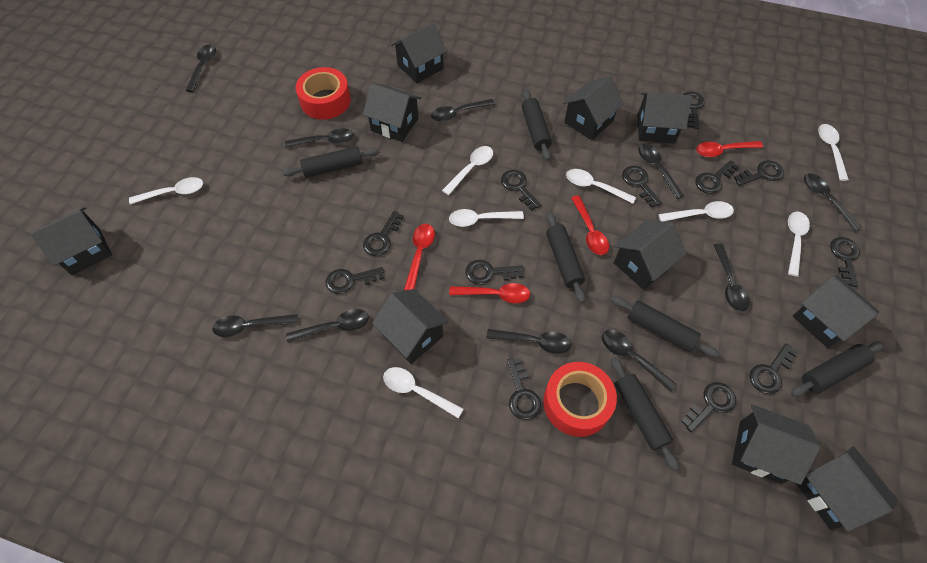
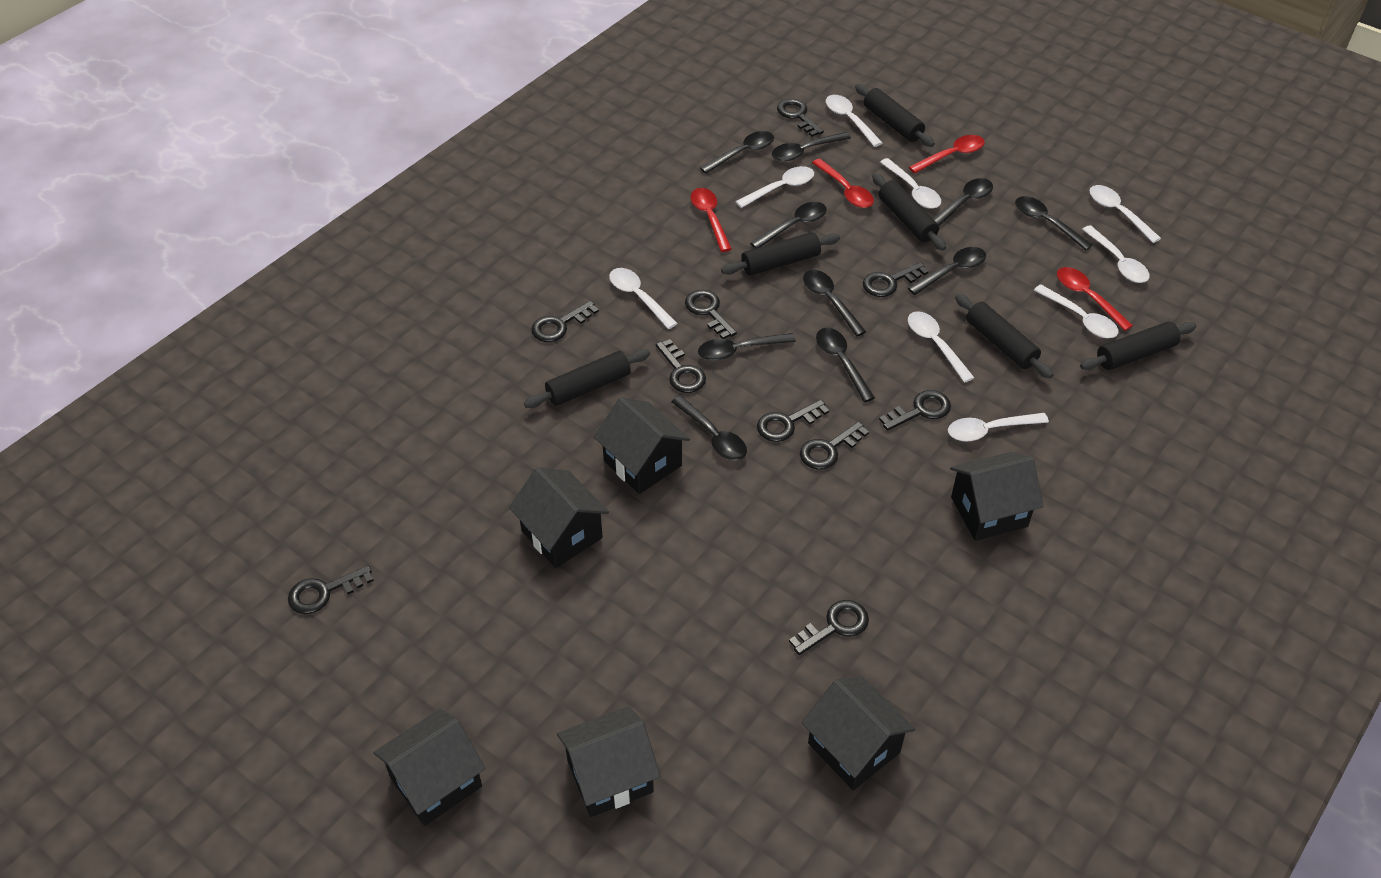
black house: [30,207,112,275] [363,83,421,142] [372,289,449,364] [391,23,447,83] [563,76,624,140] [614,220,686,290] [638,92,692,144] [732,404,821,485] [793,275,879,348] [796,446,898,532] = 10 -> [374,709,486,826] [509,467,609,568] [557,706,660,817] [594,397,690,494] [802,676,915,790] [950,452,1043,541] = 6
black key: [326,267,384,294] [363,211,404,256] [465,260,524,285] [501,170,542,211] [507,358,541,420] [622,166,662,208] [681,382,736,432] [683,92,705,129] [695,160,739,194] [733,160,784,186] [750,344,798,394] [830,237,860,287] = 12 -> [288,565,374,614] [531,301,599,342] [656,339,706,393] [685,290,737,339] [757,400,829,442] [777,99,824,137] [789,600,869,655] [800,421,869,470] [863,262,929,297] [879,390,951,431] = 10
red tape: [296,67,351,119] [543,362,617,437] = 2 -> none = 0
white spoon: [129,177,203,205] [383,367,463,419] [442,146,493,195] [449,209,524,227] [566,169,636,204] [659,201,734,222] [788,212,810,277] [818,124,849,181] = 8 -> [609,268,678,329] [735,166,814,208] [826,95,882,147] [880,158,941,209] [908,311,974,383] [948,413,1049,442] [1034,284,1119,338] [1082,225,1150,283] [1089,185,1161,243] = 9

